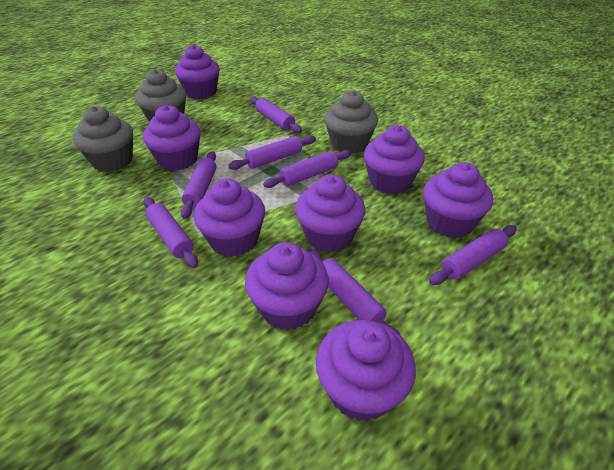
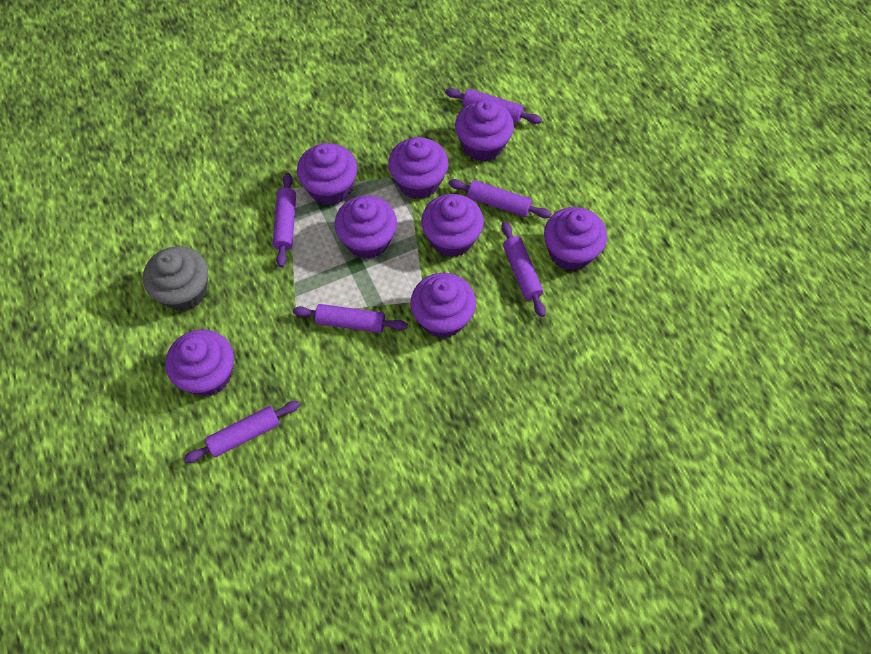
grey cupcake: [73,106,133,172] [136,69,186,122] [324,90,378,154] = 3 -> [143,246,208,311] = 1
purple rolling pin: [143,197,198,268] [181,151,216,219] [228,135,316,170] [250,96,302,133] [263,150,351,188] [307,249,401,336] [429,225,517,285] = 7 -> [184,401,300,463] [273,173,296,267] [293,304,408,333] [445,88,542,124] [448,179,552,218] [501,221,546,317] = 6

